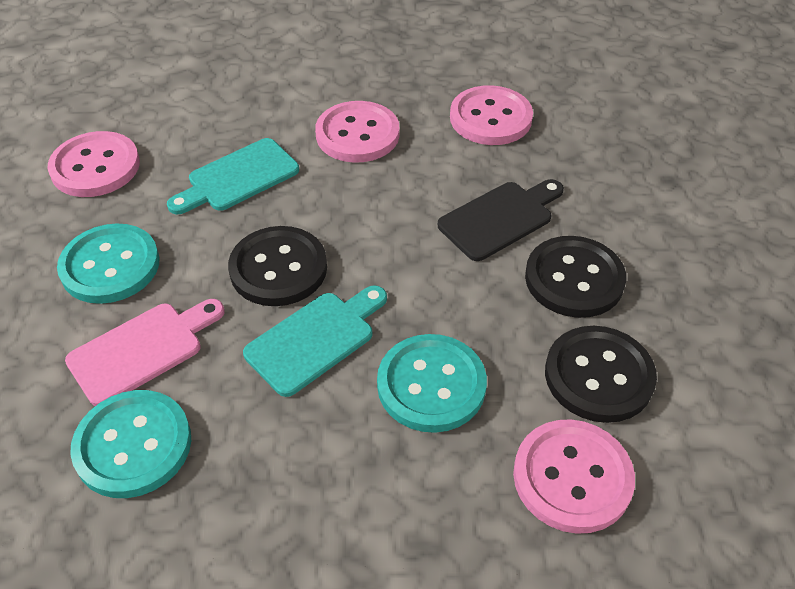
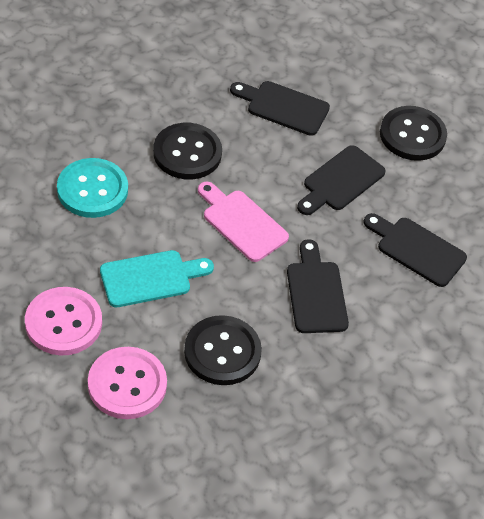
black cutting board: [438,179,564,261] = 1 -> [230,81,330,136] [287,239,349,333] [297,145,386,215] [364,213,467,287] = 4
pink button: [48,131,140,197] [315,101,400,163] [450,85,533,145] [513,419,635,534] = 4 -> [25,287,102,355] [88,347,167,419] = 2
turquoise button: [57,223,160,304] [70,390,191,498] [377,334,487,433] = 3 -> [57,158,128,218] = 1
turquoise cutting board: [167,138,299,214] [243,285,387,397] = 2 -> [100,250,214,307] = 1

